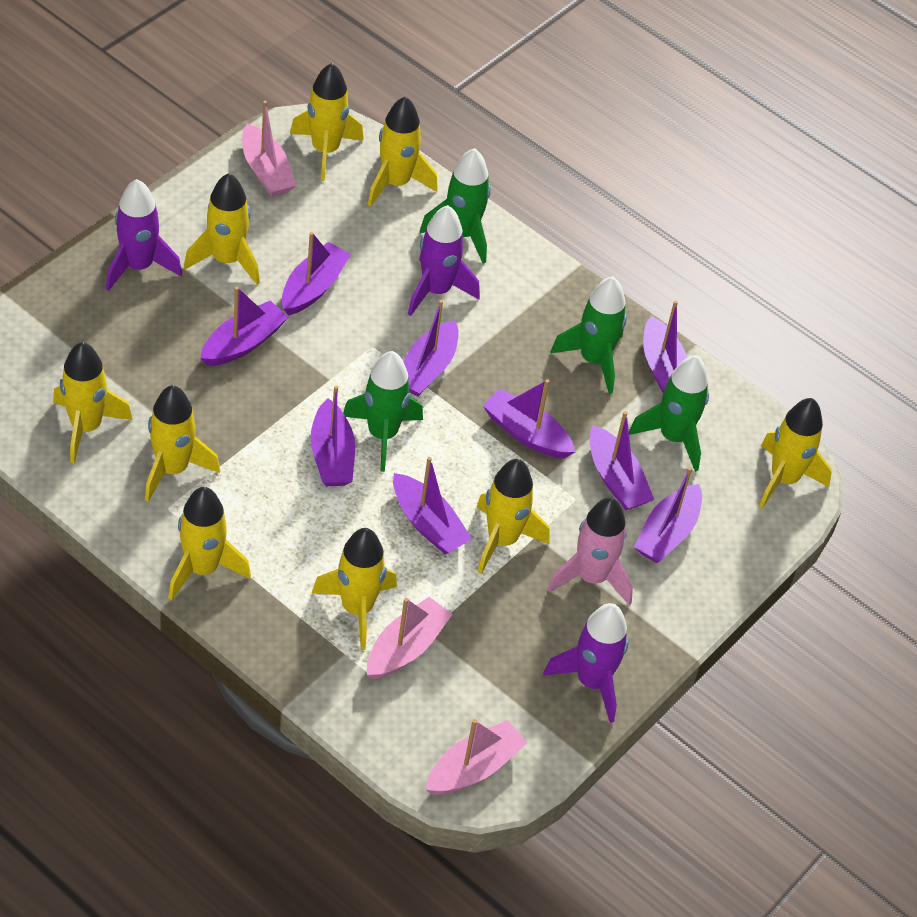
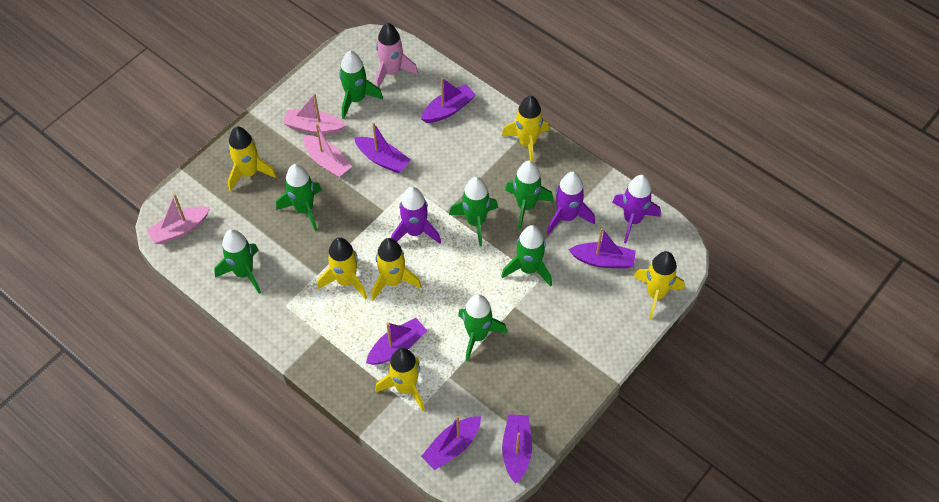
green rocket: [343,351,423,472] [420,148,491,264] [550,276,627,394] [629,355,709,472] = 4 -> [214,229,261,294] [276,164,321,231] [339,51,383,119] [449,177,498,246] [458,294,507,361] [501,225,552,287] [505,161,553,230] = 7
purple boat: [200,287,288,366] [282,232,351,315] [311,386,355,486] [393,457,472,554] [404,300,458,396] [483,379,575,458] [590,411,654,510] [634,467,702,563] [643,300,687,393] = 9 -> [354,122,411,173] [366,318,427,365] [421,78,476,123] [421,416,481,470] [502,414,532,484] [569,228,636,269] = 6
yellow rocket: [53,342,133,463] [145,385,220,502] [168,487,251,600] [184,173,260,285] [290,63,364,181] [312,528,397,650] [368,96,438,207] [477,459,550,574] [759,398,832,508] = 9 -> [228,126,277,192] [318,237,367,300] [371,238,422,301] [375,348,425,411] [502,96,549,162] [634,251,685,320] = 6

